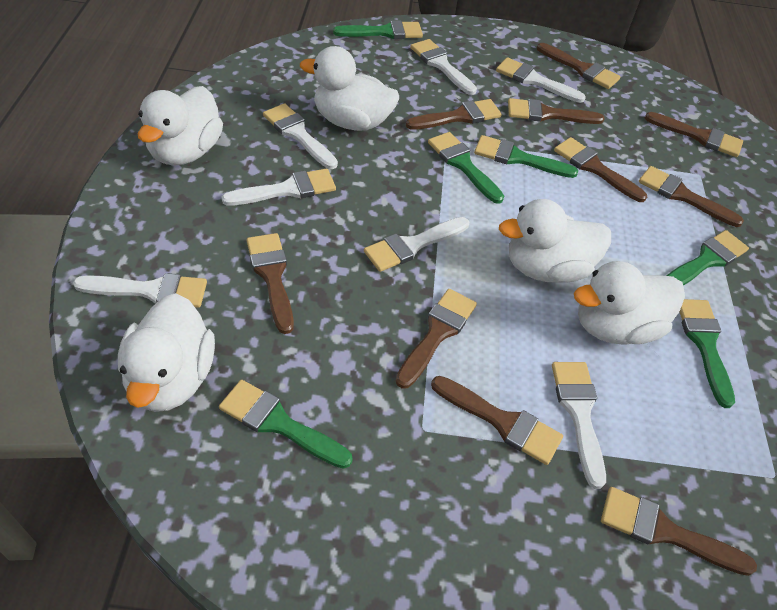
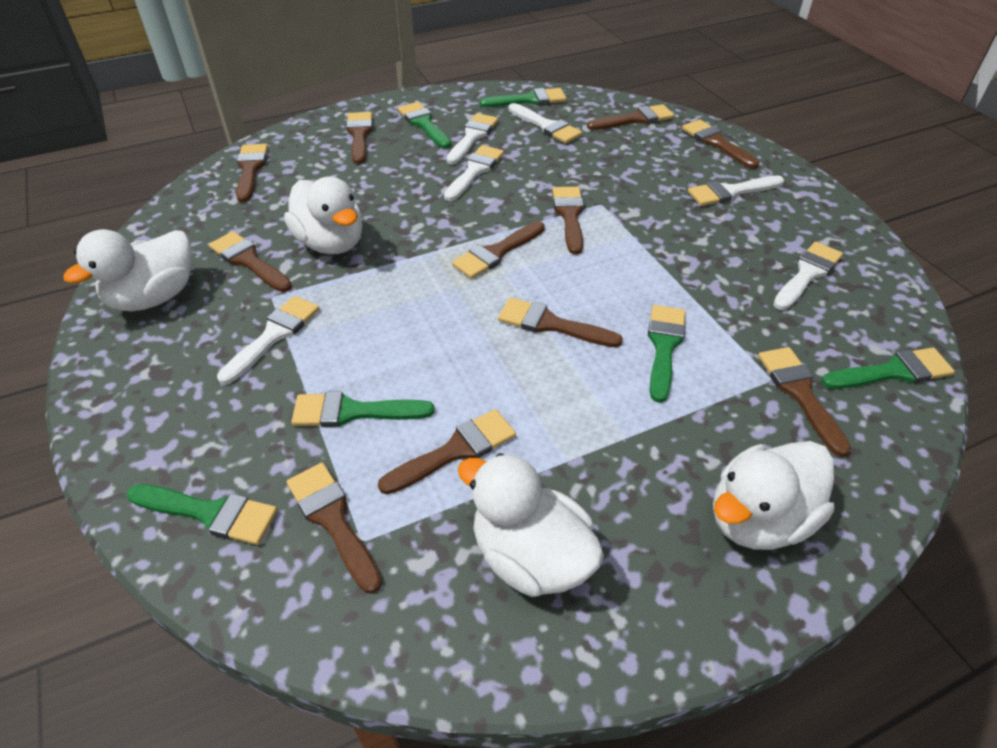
brown brush: [247,233,294,334] [396,289,477,389] [406,99,502,130] [431,376,563,465] [508,98,605,124] [537,43,620,89] [554,137,647,202] [601,487,757,576] [639,166,744,227] [645,112,743,157] = 10 -> [209,231,292,292] [236,144,268,202] [287,463,382,594] [346,112,373,164] [378,409,516,494] [452,221,545,279] [498,298,623,347] [553,187,584,255] [587,104,674,130] [682,119,759,169] [758,347,851,457] = 11
white brush: [73,273,207,308] [221,169,336,206] [263,103,338,169] [364,217,469,272] [410,39,477,95] [496,57,586,103] [552,362,606,489] = 7 -> [217,296,319,385] [444,145,504,201] [447,113,498,164] [508,103,582,143] [688,176,784,206] [773,242,843,310] = 6
white duck: [118,293,215,412] [138,86,223,166] [300,46,399,131] [499,199,611,283] [574,261,685,345] = 5 -> [63,229,192,311] [284,176,362,254] [458,453,604,597] [713,441,835,550] = 4

